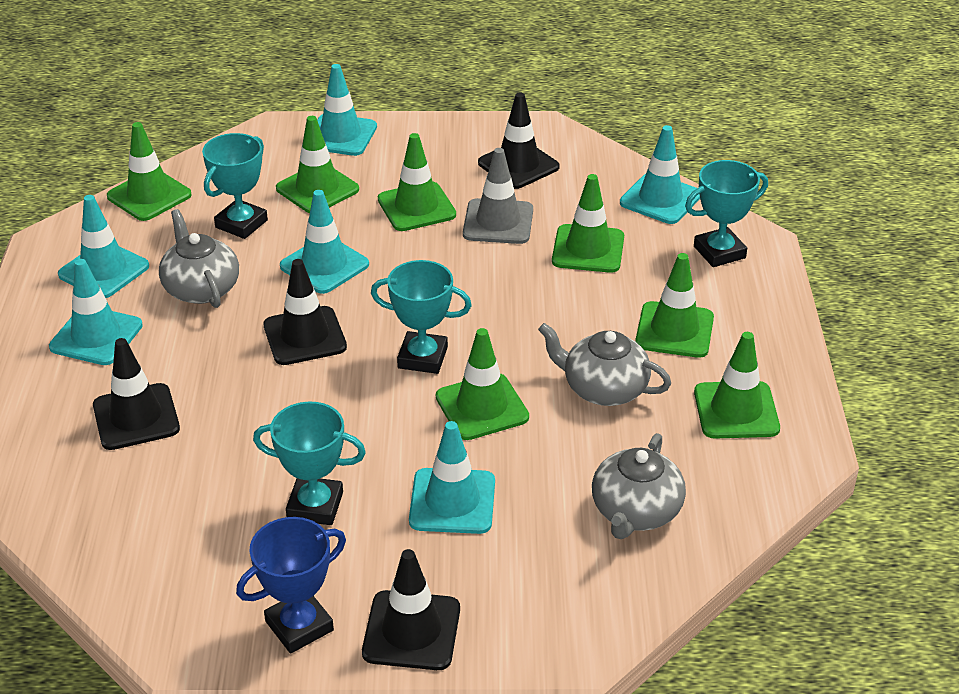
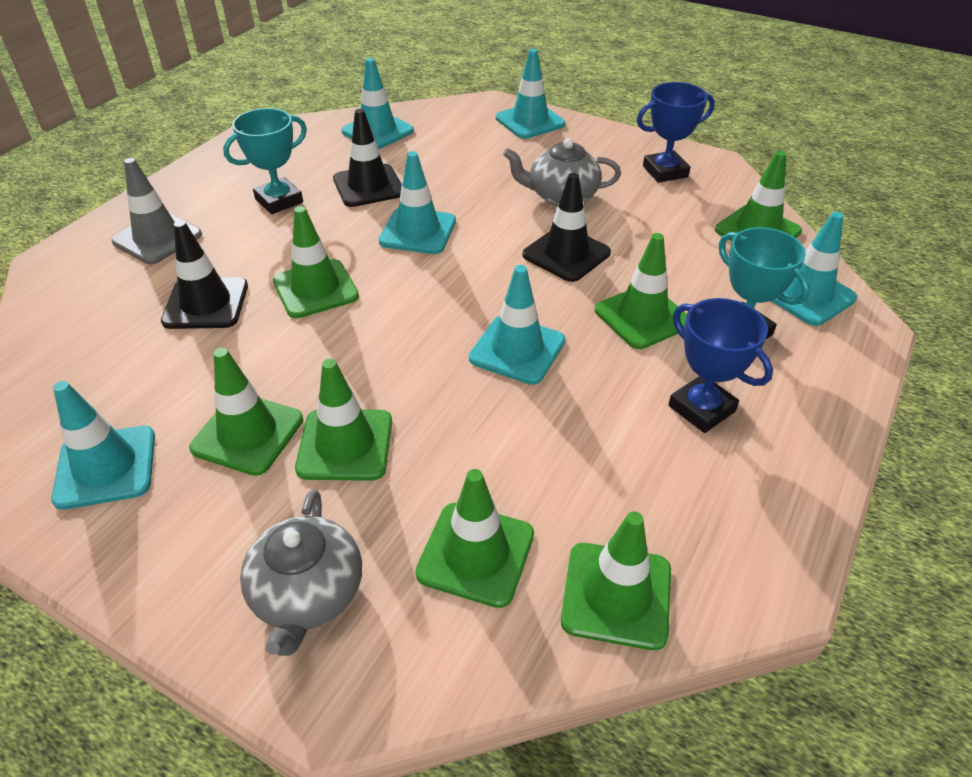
black traffic cone: [93,338,180,450] [264,259,347,365] [362,549,460,670] [478,92,560,189] = 4 -> [161,220,248,329] [333,109,402,207] [523,173,611,282] = 3
blue trophy: [236,517,346,653] = 1 -> [637,82,715,183] [668,298,773,433] = 2
grey teapot: [159,209,239,308] [538,323,671,406] [592,433,686,539] = 3 -> [240,489,362,656] [503,138,621,206] = 2
turquoise trophy: [202,133,268,239] [253,402,366,525] [371,260,472,374] [685,160,768,267] = 4 -> [223,108,307,214] [719,227,810,340] = 2

